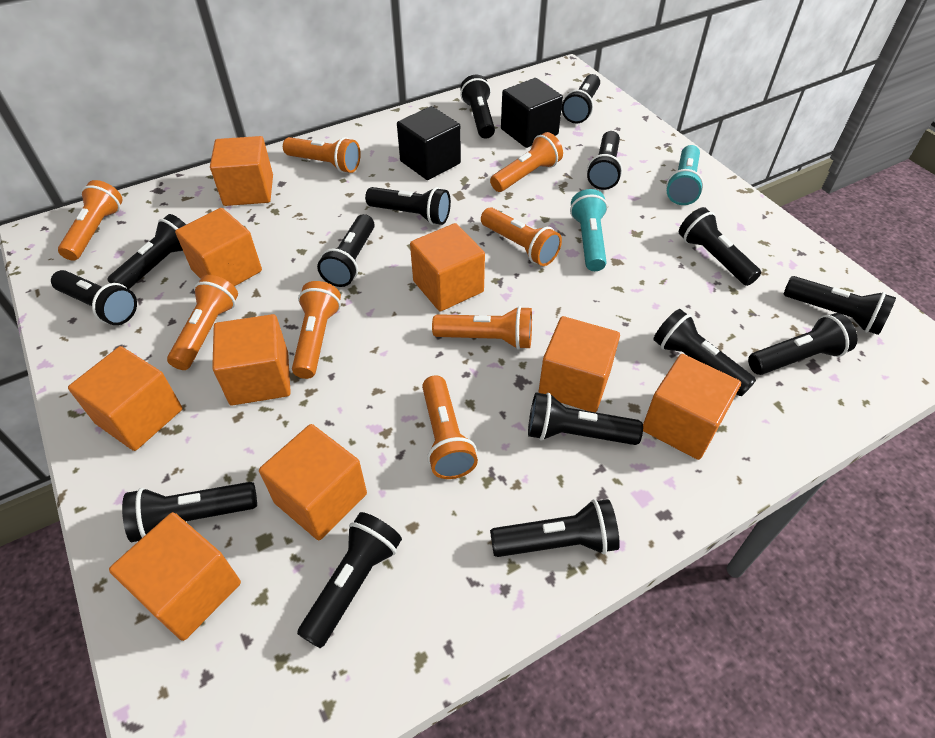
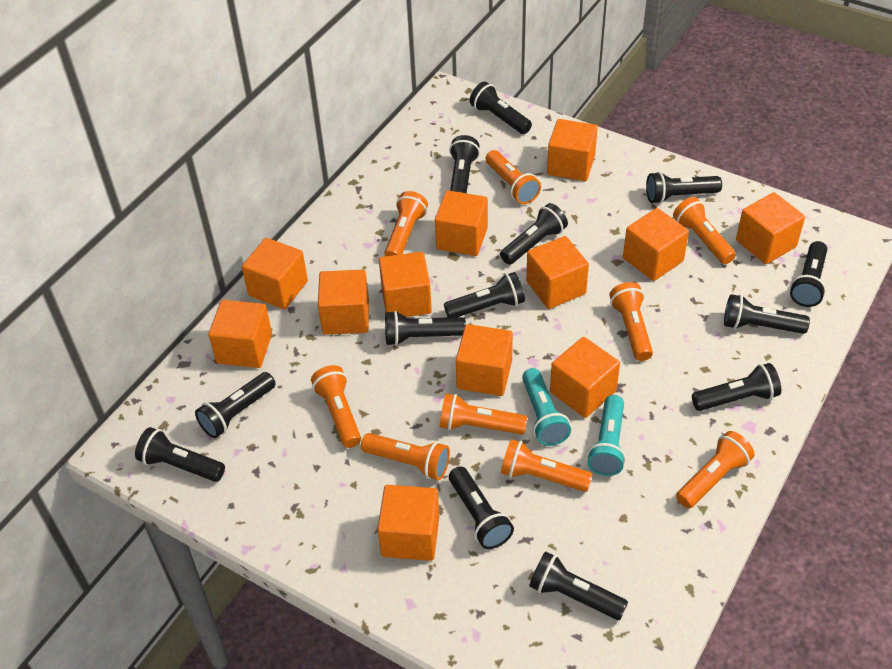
black cube: [397,106,461,180] [501,78,563,148] = 2 -> none = 0
black flashlight: [51,270,137,325] [107,214,186,289] [122,482,257,542] [297,512,402,648] [317,214,375,287] [365,187,451,225] [460,75,495,139] [490,499,620,557] [528,392,643,445] [562,74,600,123] [587,131,623,190] [653,309,756,396] [679,207,761,286] [748,313,857,375] [784,276,896,335] = 15 -> [135,427,225,482] [195,372,276,438] [385,311,466,346] [444,272,525,318] [449,135,480,193] [449,466,514,549] [470,81,532,134] [500,203,568,265] [529,551,628,620] [646,172,722,204] [692,363,781,411] [724,294,810,334] [790,241,827,307] = 13
orange cube: [68,346,182,451] [109,512,241,641] [175,208,262,286] [210,136,273,206] [212,314,291,406] [259,424,367,540] [410,223,485,312] [538,316,620,412] [643,354,741,460] = 9 -> [208,300,272,368] [242,238,308,309] [318,270,369,335] [377,485,439,561] [379,252,432,317] [435,190,488,256] [456,324,513,396] [526,236,589,309] [547,119,598,181] [550,337,620,418] [623,208,689,281] [736,192,805,264] = 12
orange flashlight: [58,180,122,261] [167,275,238,370] [283,137,361,173] [292,281,341,379] [422,375,478,479] [432,306,532,350] [481,208,562,266] [490,132,563,192] = 8 -> [311,365,361,448] [361,433,450,480] [384,191,428,256] [440,393,527,435] [486,150,541,204] [501,439,593,492] [610,282,653,361] [673,197,736,264] [676,431,755,509] = 9

